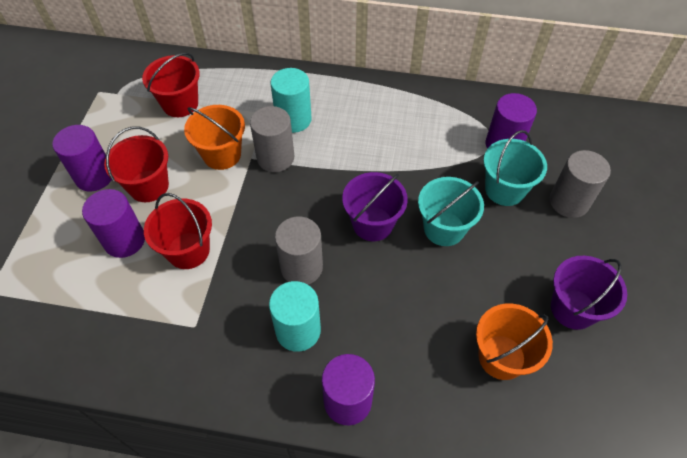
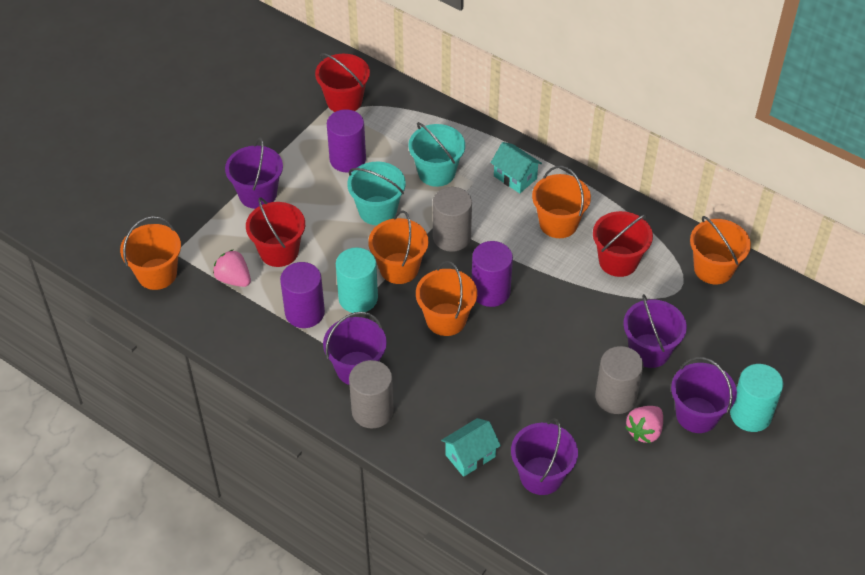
orange bucket: [184,105,245,170] [476,304,553,380] = 2 -> [120,216,181,290] [368,210,429,284] [416,261,477,336] [532,166,591,238] [690,216,751,285] = 5
pink strawberry: none = 0 -> [213,249,251,287] [625,406,663,443] = 2
purple bucket: [342,172,408,241] [551,256,627,330] = 2 -> [225,137,283,209] [323,312,387,385] [511,418,578,495] [623,294,687,368] [671,357,737,433] = 5
purple cylinder: [52,125,112,191] [82,189,145,258] [322,354,375,425] [485,93,537,149] = 4 -> [280,262,325,328] [327,109,366,173] [472,241,513,307] = 3
turquoise house: none = 0 -> [441,418,501,477] [491,142,542,193] = 2

